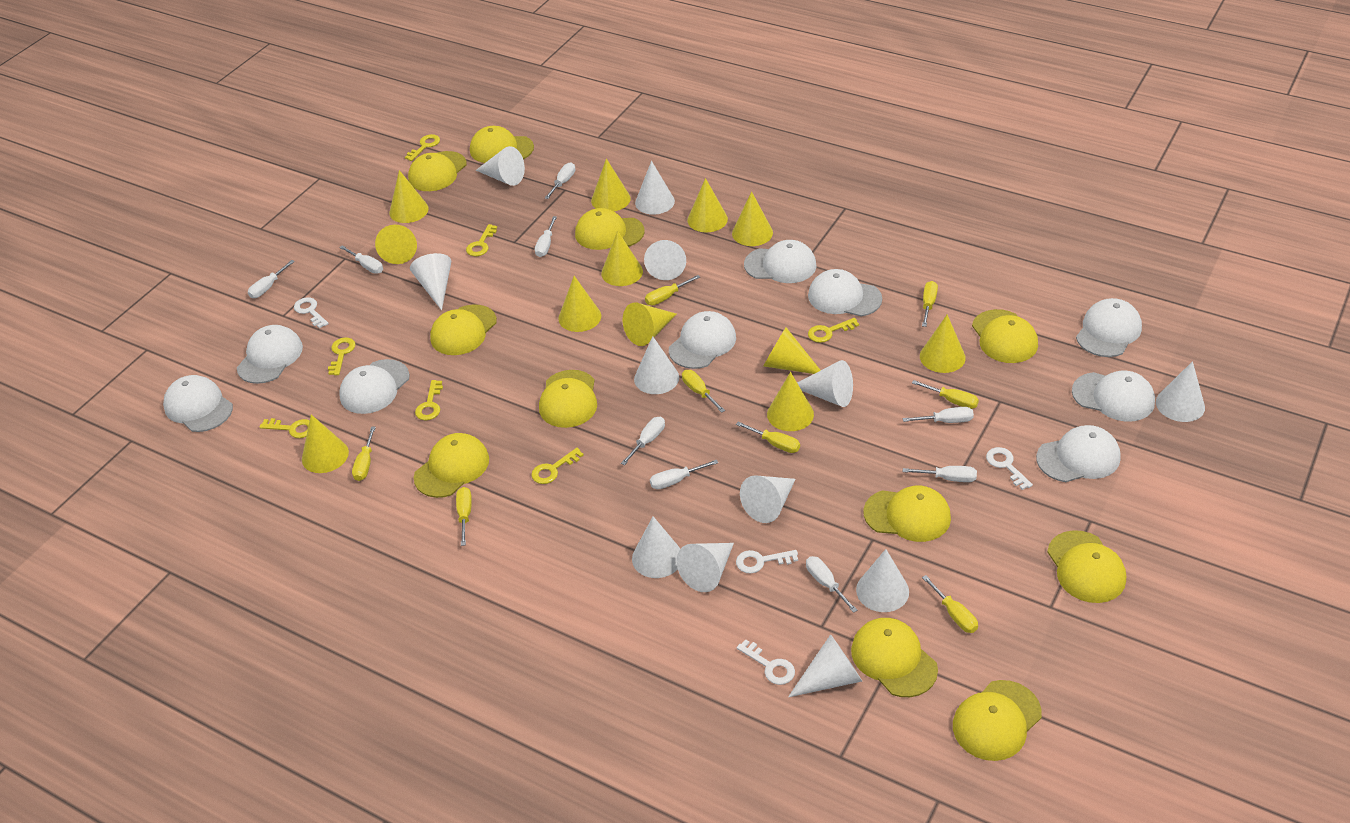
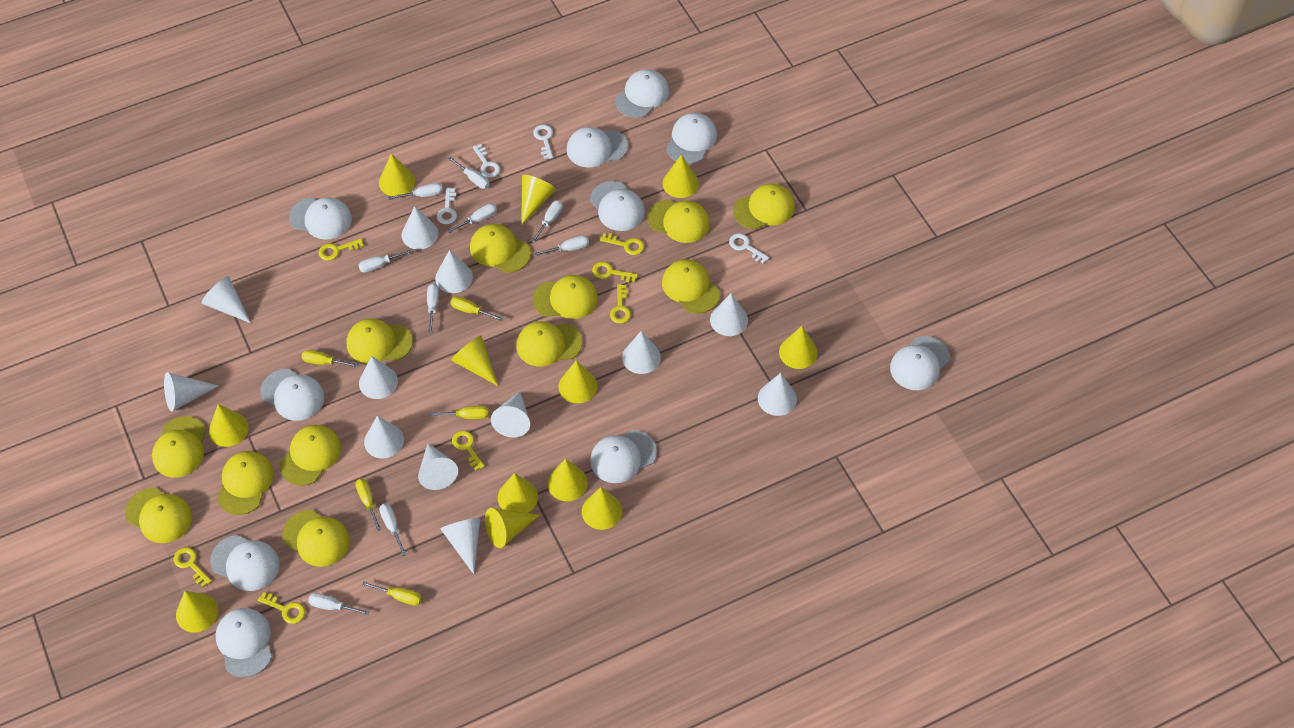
white cap: [163,375,233,432] [237,325,303,384] [339,359,410,414] [669,311,736,369] [744,240,817,283] [808,269,882,317] [1036,425,1121,482] [1072,371,1155,421] [1076,298,1142,357] = 9 -> [210,535,280,591] [216,608,272,678] [260,369,324,421] [289,197,352,240] [567,127,628,168] [590,181,645,231] [590,430,657,483] [615,69,669,118] [666,113,717,164] [890,336,950,390] = 10
yellow cap: [408,151,467,191] [414,433,489,498] [430,304,497,355] [470,126,534,163] [539,370,597,428] [575,208,645,250] [851,618,938,697] [863,486,951,542] [953,680,1042,761] [972,309,1038,363] [1047,530,1126,603] = 11 -> [125,488,192,543] [152,416,206,478] [217,451,274,515] [279,425,341,486] [282,510,350,567] [347,318,413,364] [470,224,531,273] [516,321,583,366] [532,275,598,319] [648,199,710,243] [662,260,720,314] [733,184,795,230] = 12
yellow screwdriver: [352,427,376,481] [456,487,472,546] [645,275,700,306] [682,370,725,413] [736,422,800,453] [912,380,979,409] [922,281,938,327] [922,575,978,633] = 8 -> [302,350,358,367] [356,479,381,531] [362,581,422,606] [430,406,489,419] [450,296,503,321] = 5

